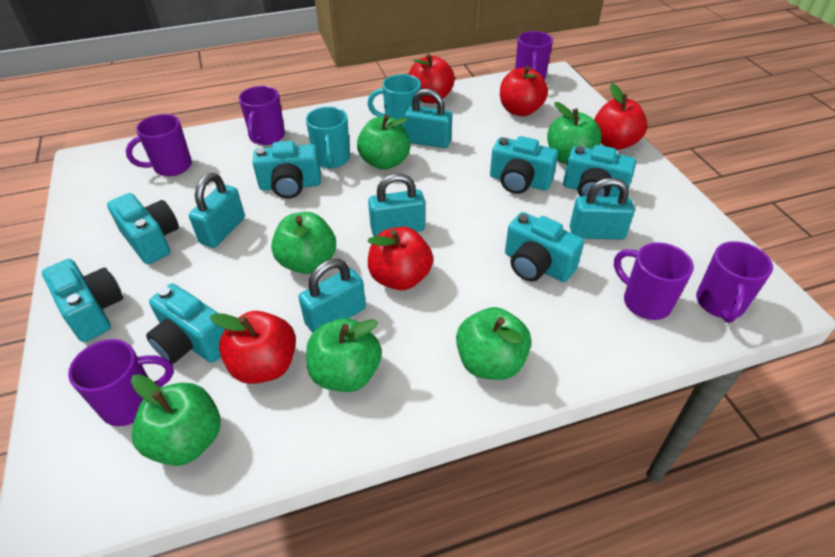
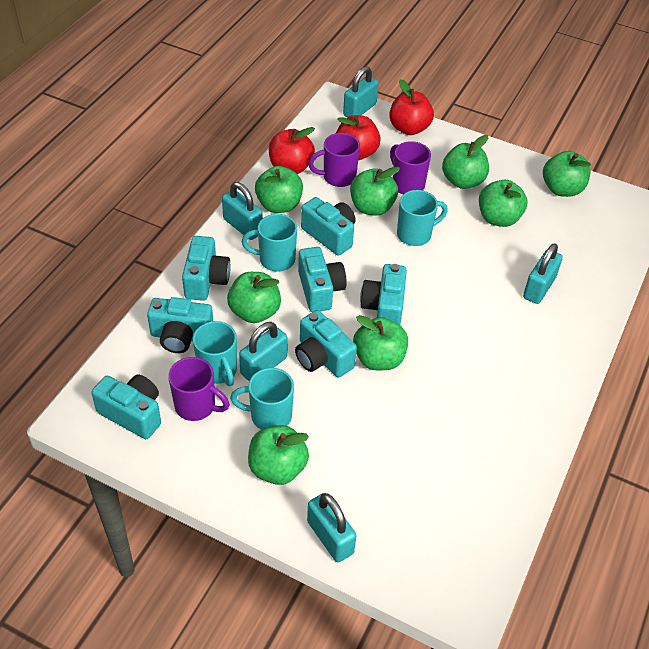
green apple: [131,374,220,466] [271,212,336,274] [306,318,382,392] [357,115,411,170] [456,307,531,380] [547,102,602,164] = 6 -> [227,272,281,323] [248,425,309,485] [255,166,303,213] [350,167,400,215] [353,315,408,370] [442,135,489,189] [479,180,527,227] [543,151,591,197] = 8
purple mug: [68,339,174,426] [126,114,192,176] [239,86,285,145] [515,31,553,80] [614,243,694,320] [696,241,773,323] = 6 -> [168,357,229,421] [308,133,360,187] [390,141,431,194] = 3
red apple: [210,311,296,384] [368,227,433,290] [409,53,455,103] [500,66,548,116] [594,83,647,150] = 5 -> [269,127,315,174] [336,115,381,160] [389,79,434,135] = 3
turquoise mug: [306,107,350,168] [367,74,421,127] = 2 -> [193,321,237,386] [230,368,294,430] [242,214,297,271] [397,190,448,246] = 4

